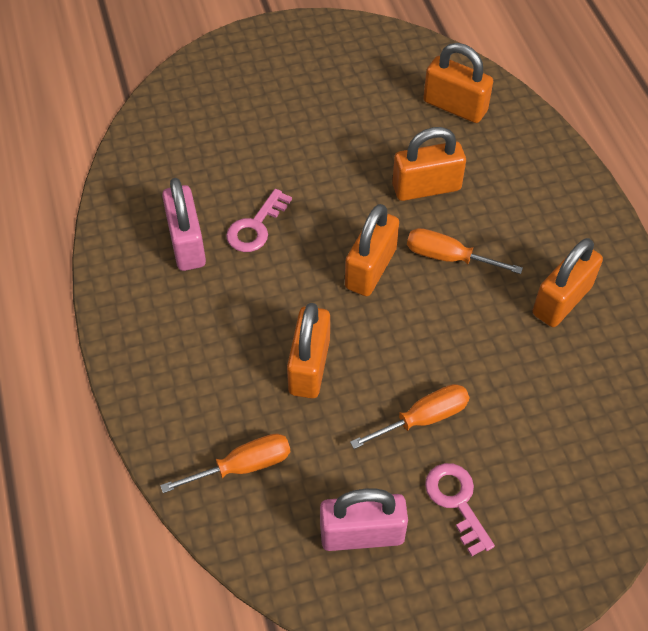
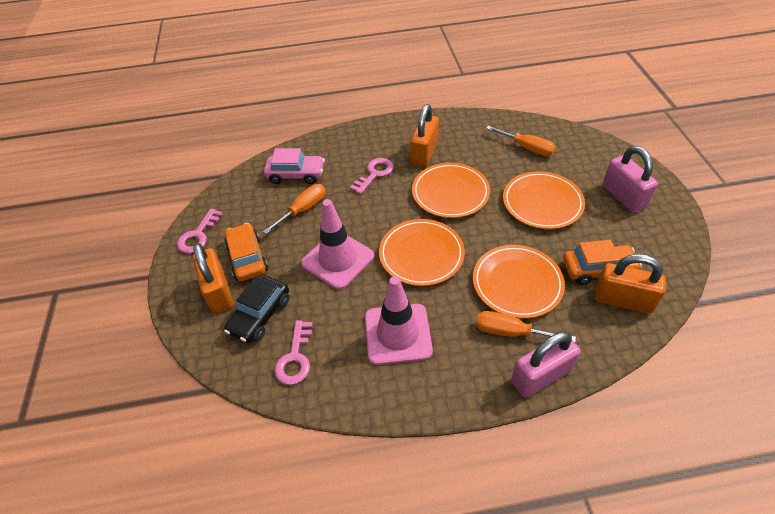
black car: none = 0 -> [224,276,289,343] = 1
orange car: none = 0 -> [224,223,268,281] [563,240,642,285] = 2
orange padlock: [287,303,330,398] [345,204,399,296] [392,127,466,201] [423,43,493,123] [532,238,603,327] = 5 -> [193,243,233,313] [410,104,439,167] [594,254,666,314] = 3
orange plate: none = 0 -> [379,219,465,286] [412,163,490,218] [473,245,565,319] [503,171,585,229] = 4
pink car: none = 0 -> [264,148,325,184] = 1
pink key: [226,189,292,252] [425,463,495,556] = 2 -> [177,209,223,253] [274,320,313,385] [350,158,394,194] = 3
pink traffic cone: none = 0 -> [301,199,374,290] [365,276,433,365] = 2

